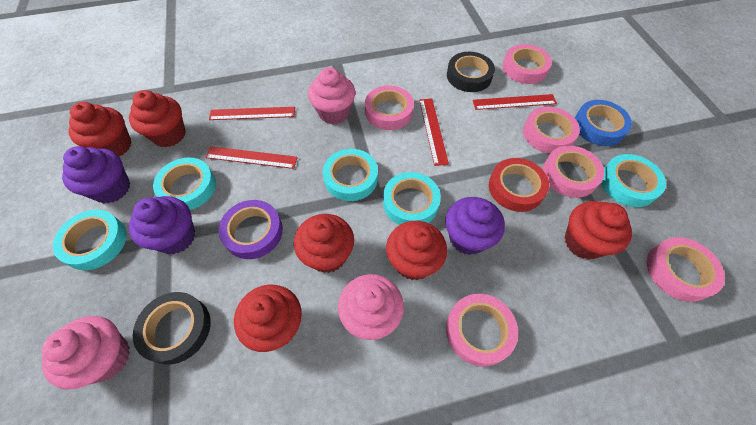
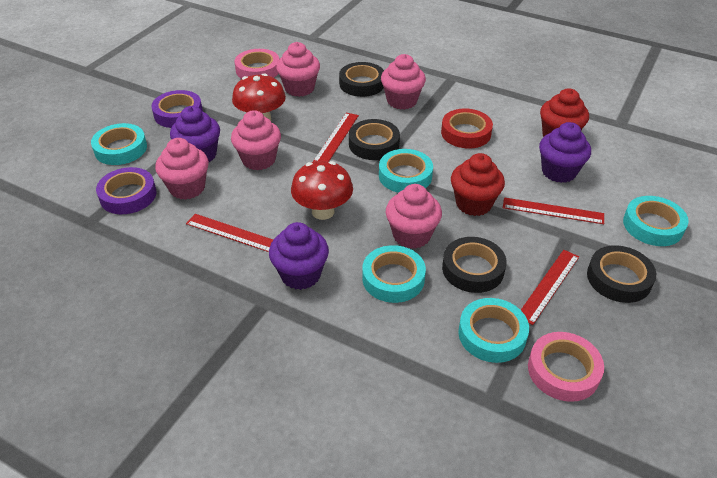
black tape: [133,292,211,365] [447,52,495,92] = 2 -> [339,62,384,97] [349,119,400,160] [442,237,506,293] [587,245,656,303] = 4
blue tape: [575,100,632,146] = 1 -> none = 0
pink cupcake: [42,316,130,389] [308,68,355,124] [338,274,404,340] = 3 -> [155,138,209,200] [231,110,281,170] [276,42,320,97] [381,54,426,110] [386,184,442,249] = 5
pink tape: [365,85,414,130] [446,294,518,367] [503,44,552,84] [523,107,580,154] [543,145,604,198] [647,237,725,302] = 6 -> [235,49,279,79] [528,332,604,402] = 2
purple tape: [219,200,283,259] = 1 -> [96,167,157,214] [151,90,203,128] = 2
red cupcake: [68,102,132,157] [129,90,186,147] [234,285,302,352] [294,214,354,273] [386,221,447,280] [564,201,632,260] = 6 -> [451,153,505,216] [540,88,589,137] = 2
red mushroom: none = 0 -> [232,73,286,121] [291,161,353,220] = 2

